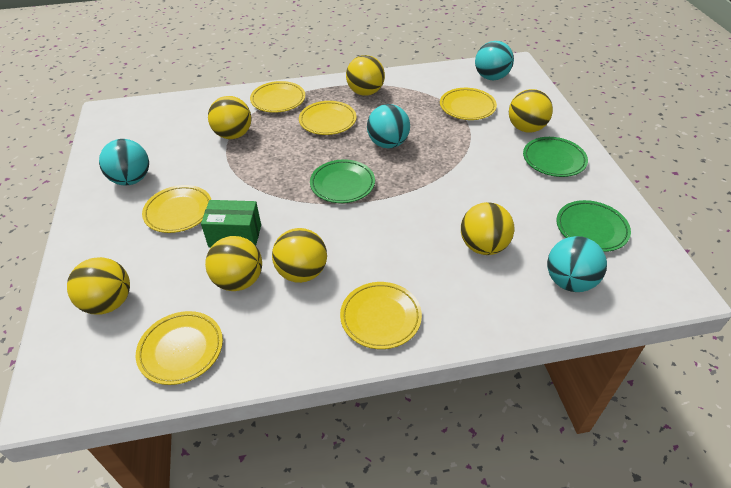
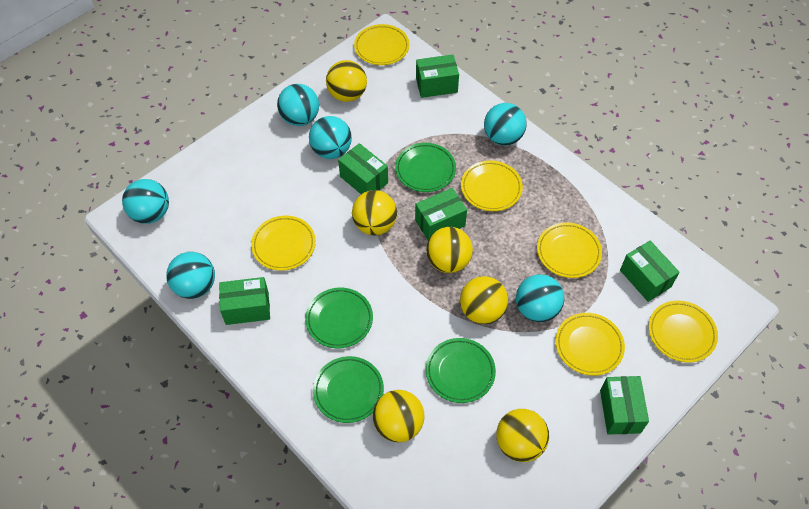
green box: [201,200,261,248] = 1 -> [219,277,270,325] [338,143,388,194] [415,188,467,240] [416,55,459,98] [600,376,649,435] [620,241,680,302] = 6
green plate: [310,159,375,203] [523,137,588,177] [556,200,631,252] = 3 -> [305,288,373,348] [313,356,384,423] [395,143,456,192] [426,338,496,403] = 4
turquoise ball: [99,139,149,185] [367,104,410,148] [475,41,514,80] [547,236,607,292] = 4 -> [122,179,169,224] [166,252,215,299] [277,84,319,126] [309,116,352,159] [484,103,527,146] [516,274,564,322] = 6
yellow ball: [67,257,130,315] [205,236,262,291] [208,96,252,139] [272,228,327,283] [346,55,385,96] [461,202,515,255] [509,89,553,133] = 7 -> [326,60,367,102] [352,190,397,235] [373,390,424,442] [426,227,473,273] [460,276,508,324] [496,409,549,462] = 6

